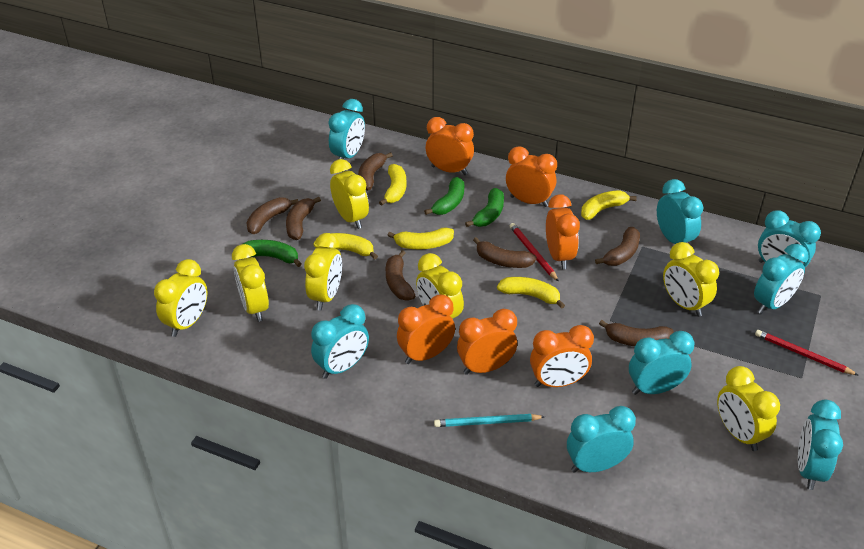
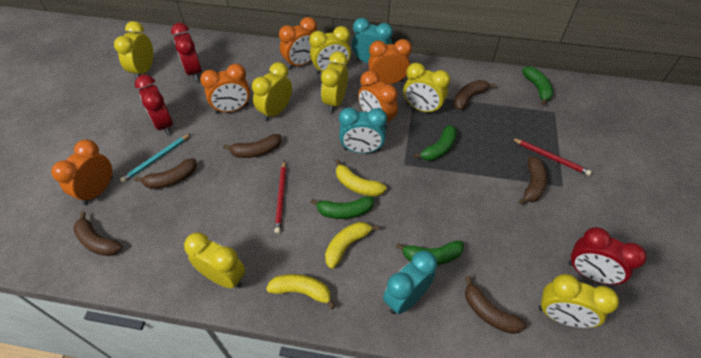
brown banana: [246,197,298,234] [286,197,321,240] [358,152,393,191] [386,250,415,301] [473,237,537,268] [595,227,640,266] [599,320,674,346] = 7 -> [73,211,122,256] [135,158,197,189] [223,134,281,158] [454,80,496,110] [465,276,527,334] [519,156,547,204] = 6
green banana: [243,240,302,267] [424,177,464,215] [465,188,504,227] = 3 -> [311,196,374,219] [396,241,464,265] [414,125,457,161] [522,67,553,106] = 4
orange clock: [397,295,455,364] [426,117,474,175] [457,309,517,375] [506,147,557,207] [530,325,594,387] [546,194,580,269] = 6 -> [51,139,112,205] [200,64,250,114] [279,17,317,69] [358,71,398,129] [368,39,412,84] = 5
red clock: none = 0 -> [135,75,173,135] [171,23,202,81] [568,227,646,285] = 3
turquoise clock: [311,304,369,379] [328,99,365,160] [567,406,636,473] [629,331,694,395] [657,179,704,244] [754,244,809,314] [758,210,821,267] [798,400,843,490] = 8 -> [339,108,387,153] [352,18,393,64] [383,250,437,314] = 3
yellow banana: [313,233,378,259] [379,164,406,206] [387,227,454,249] [497,277,565,309] [581,190,637,220] = 5 -> [266,274,336,309] [325,222,379,269] [335,159,387,197] = 3

